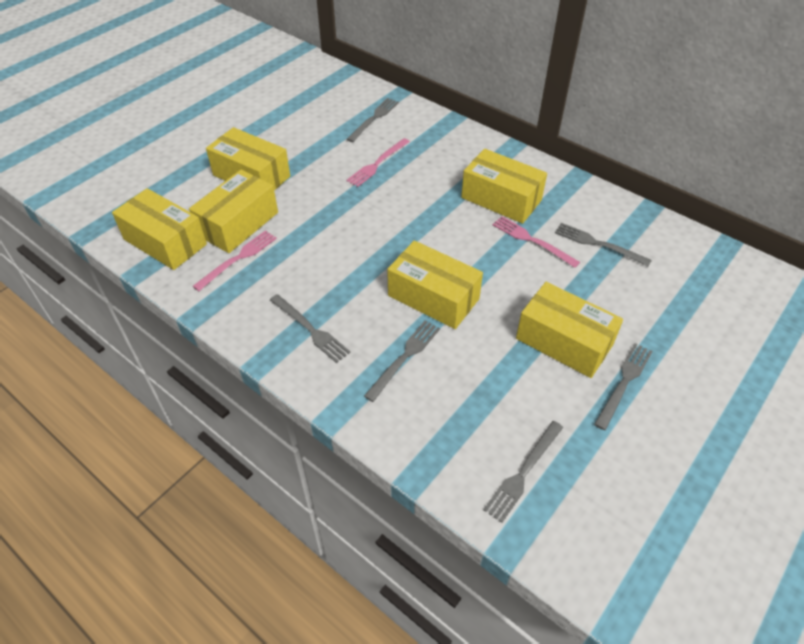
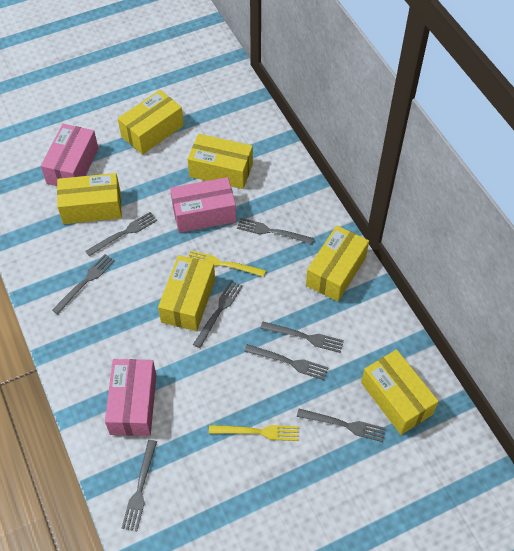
grey fork: [270,294,350,363] [347,98,399,142] [364,321,440,402] [483,421,563,523] [555,223,652,267] [594,343,652,430] = 6 -> [52,254,115,314] [86,212,157,257] [122,440,157,531] [193,280,243,348] [237,218,314,244] [244,344,329,380] [260,322,344,353] [297,409,386,442] = 8
pink box: none = 0 -> [41,124,99,186] [105,359,156,436] [170,177,236,233] = 3
pink fork: [193,230,277,291] [346,138,410,187] [492,216,580,268] = 3 -> none = 0
yellow fork: none = 0 -> [188,251,266,277] [209,425,298,441] = 2

